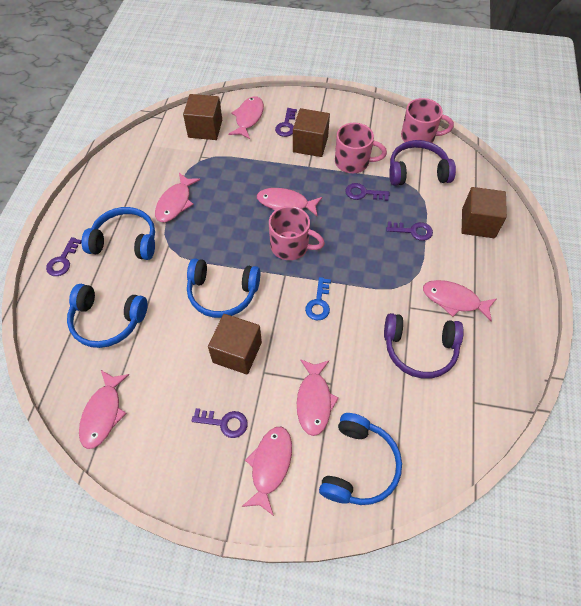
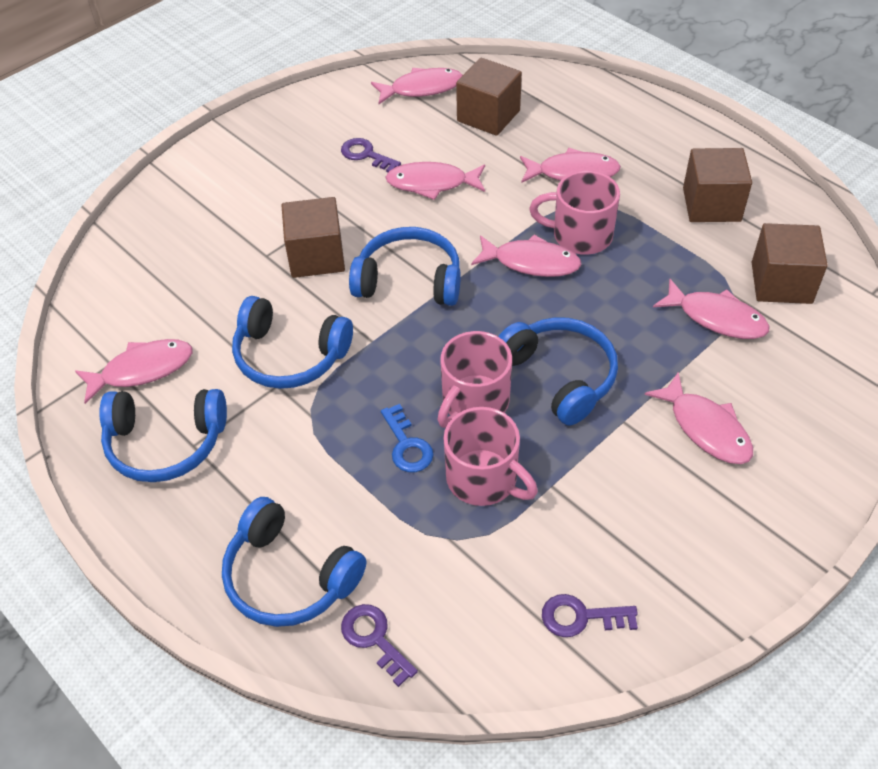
blue headphones: [67,284,147,348] [81,207,155,260] [187,258,260,318] [319,413,402,505] = 4 -> [99,389,227,482] [222,497,366,627] [232,296,353,389] [349,227,461,306] [498,317,618,426] = 5
purple headphones: [384,313,464,379] [389,140,456,186] = 2 -> none = 0
purple key: [46,237,82,276] [191,408,247,438] [275,108,297,137] [345,183,390,201] [386,221,433,241] = 5 -> [341,138,401,172] [341,604,418,687] [542,594,638,637] = 3

